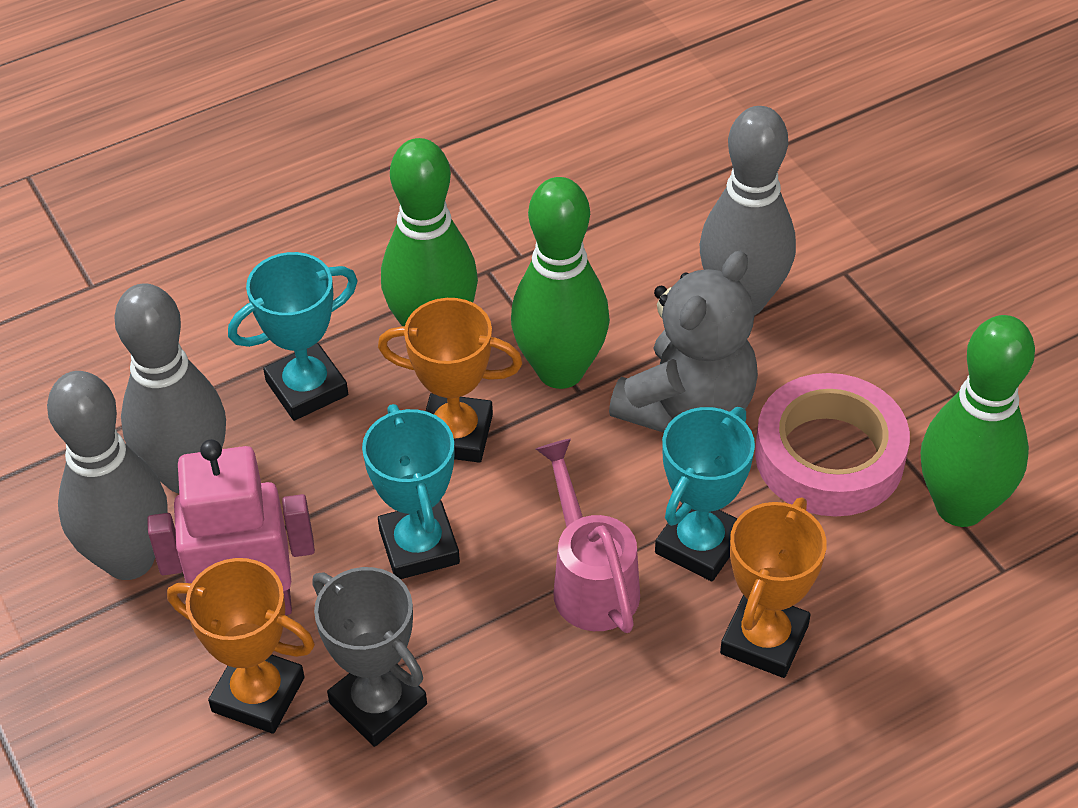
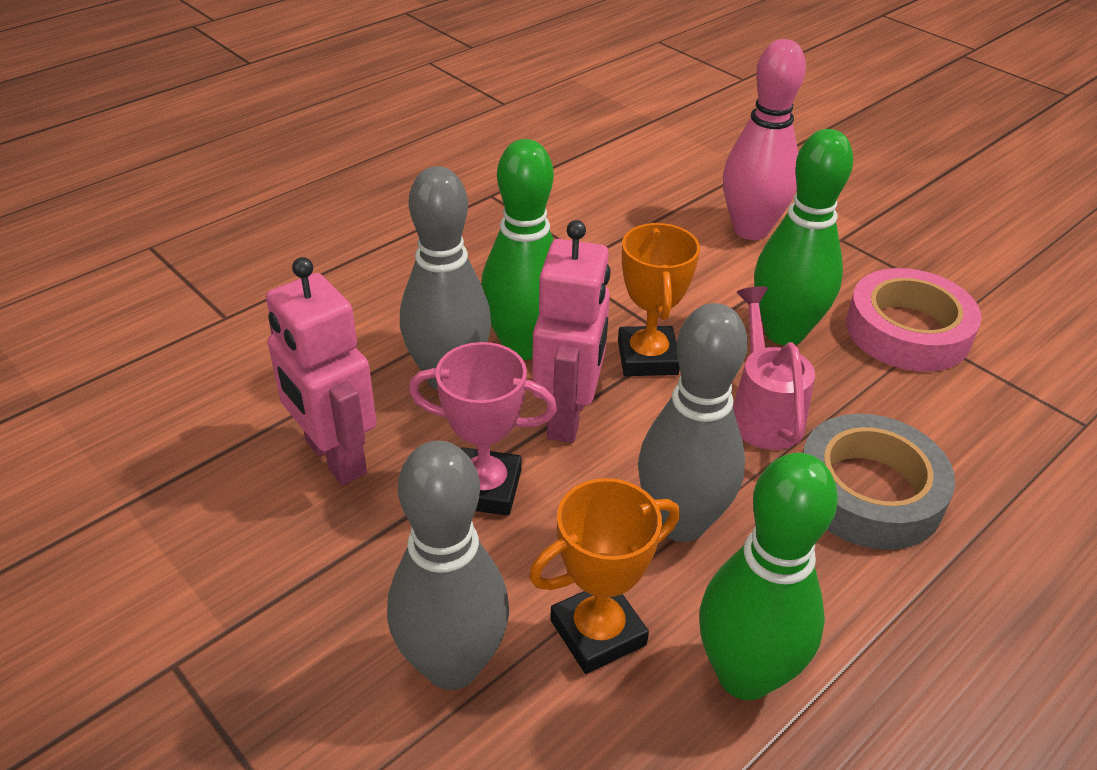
grey tape: none = 0 -> [802,414,955,550] = 1
grey teddy bear: [609,251,758,433] = 1 -> none = 0
grey trophy: [313,567,427,747] = 1 -> none = 0
orange trophy: [167,558,315,734] [378,298,523,463] [720,498,827,678] = 3 -> [529,478,680,674] [618,223,700,376] = 2
pink bowling pin: none = 0 -> [723,39,806,240] = 1
pink robot: [147,439,315,615] = 1 -> [266,257,377,485] [532,220,610,443] = 2
pink trophy: none = 0 -> [409,342,557,516] = 1
turquoise trophy: [228,252,358,421] [362,404,460,579] [655,407,755,581] = 3 -> none = 0

